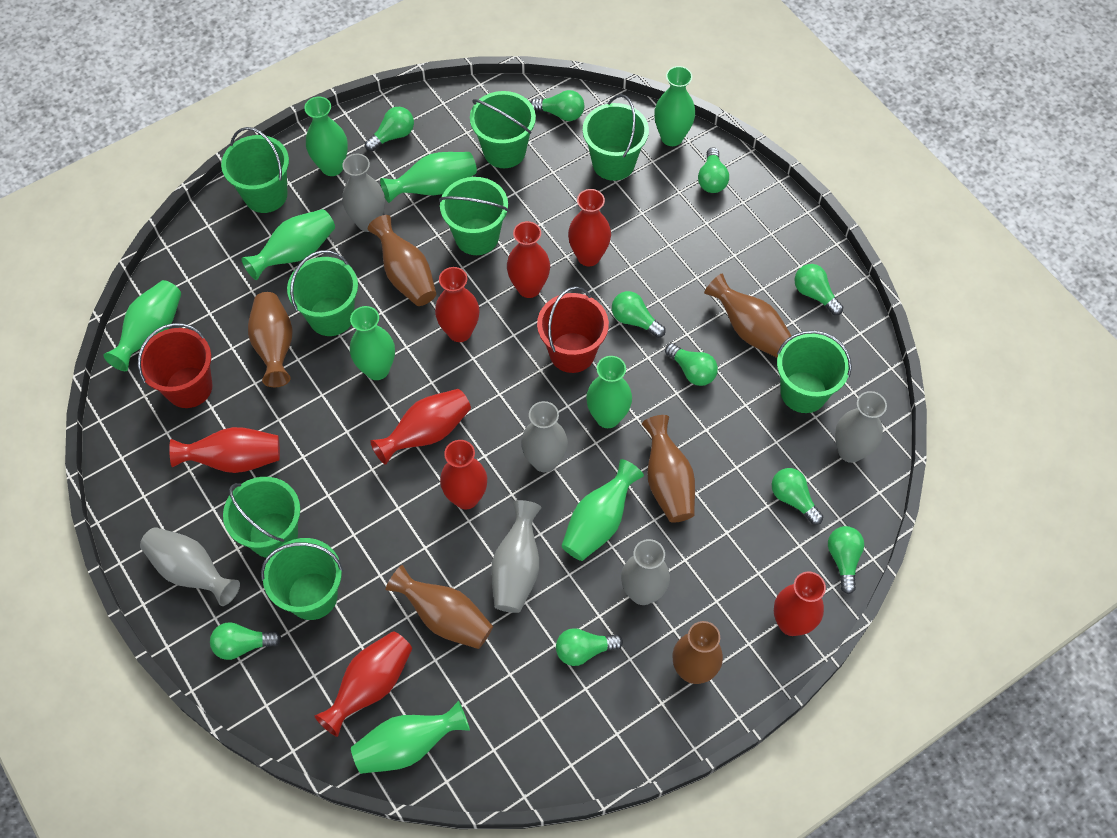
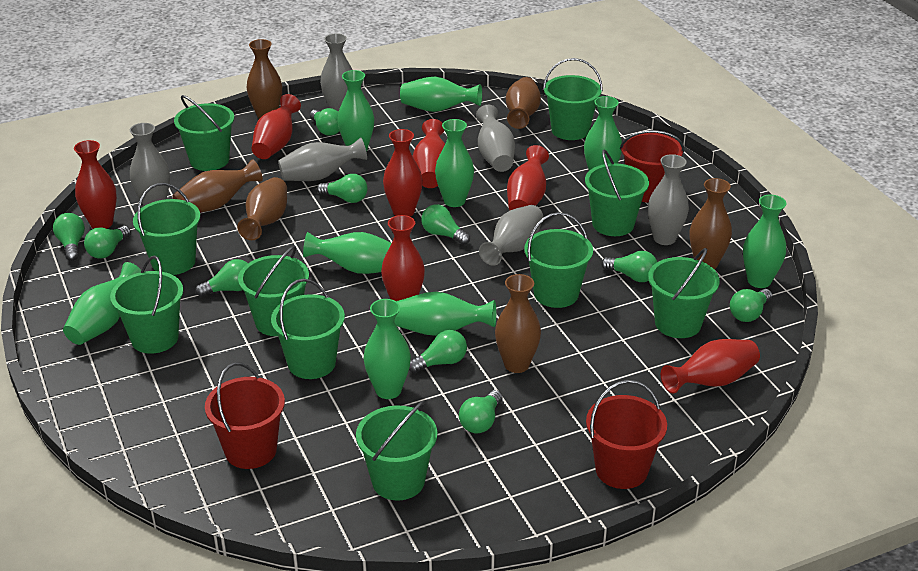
green bucket: [221,127,289,213] [223,477,300,558] [261,538,343,620] [287,250,358,336] [439,177,509,255] [470,91,536,168] [583,94,649,181] [777,330,852,413] = 8 -> [110,256,183,354] [133,183,200,275] [174,95,234,171] [238,246,309,336] [271,279,345,379] [356,401,437,501] [524,212,593,308] [543,58,603,140] [585,150,649,236] [648,248,720,338] = 10
red bucket: [138,323,212,408] [537,286,609,373] = 2 -> [205,363,285,469] [586,380,667,489] [620,130,684,203] = 3
red vase: [169,427,280,473] [315,631,412,737] [370,389,471,465] [435,267,479,342] [440,440,487,509] [507,221,550,298] [568,189,611,266] [774,571,826,636] = 8 -> [74,140,117,229] [252,94,301,159] [381,215,425,301] [383,129,423,217] [413,119,445,188] [507,145,549,210] [661,339,760,394] = 7

